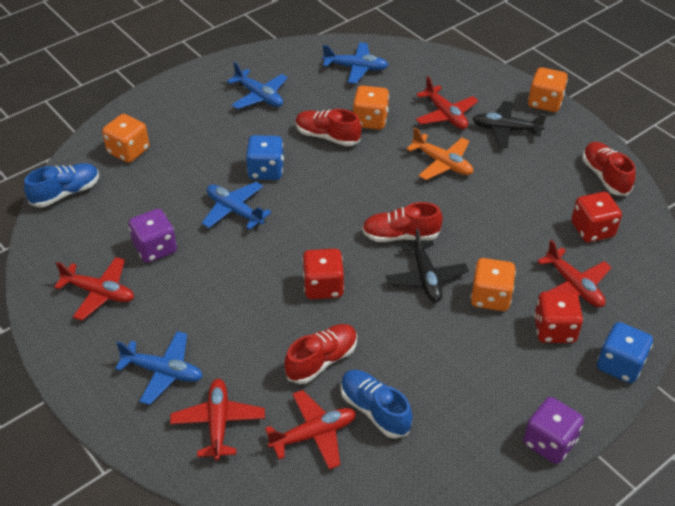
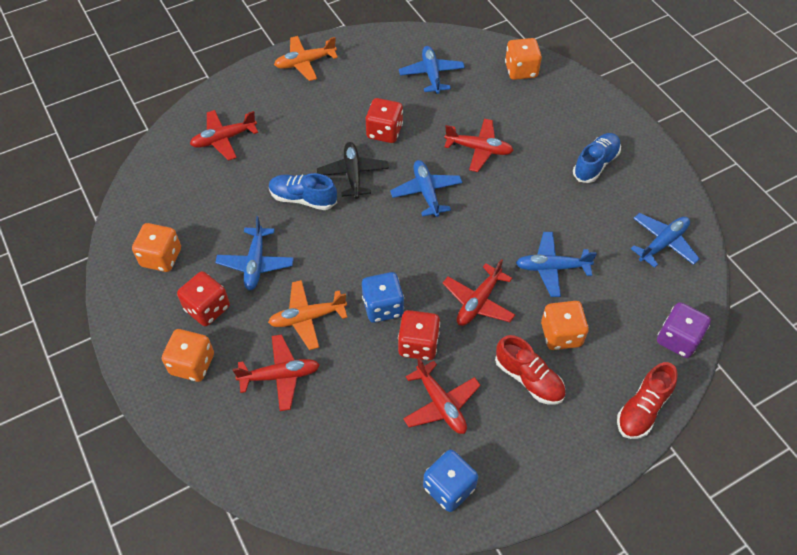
black plane: [386,228,469,302] [473,101,547,148] = 2 -> [317,142,389,199] = 1
blue plane: [115,331,203,405] [202,182,272,230] [227,62,288,109] [323,42,388,84] = 4 -> [215,216,294,290] [390,160,463,217] [399,46,465,94] [516,232,597,297] [631,213,700,268] = 5
orange plane: [406,128,473,180] = 1 -> [268,280,348,350] [274,36,338,81] = 2
purple dice: [128,209,177,263] [523,397,584,464] = 2 -> [657,302,711,358] = 1
red shoe: [284,324,357,384] [295,109,361,146] [362,202,443,242] [582,142,635,196] = 4 -> [495,335,565,405] [617,362,678,439] = 2

